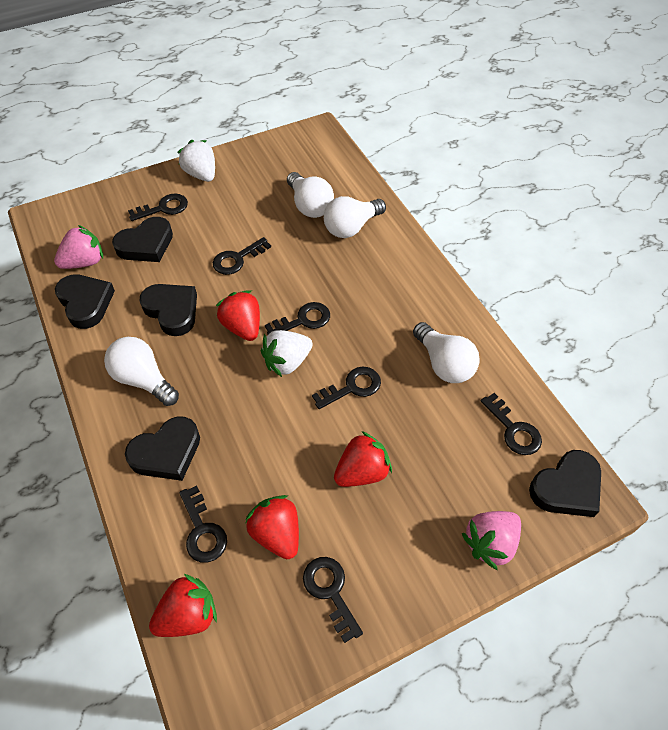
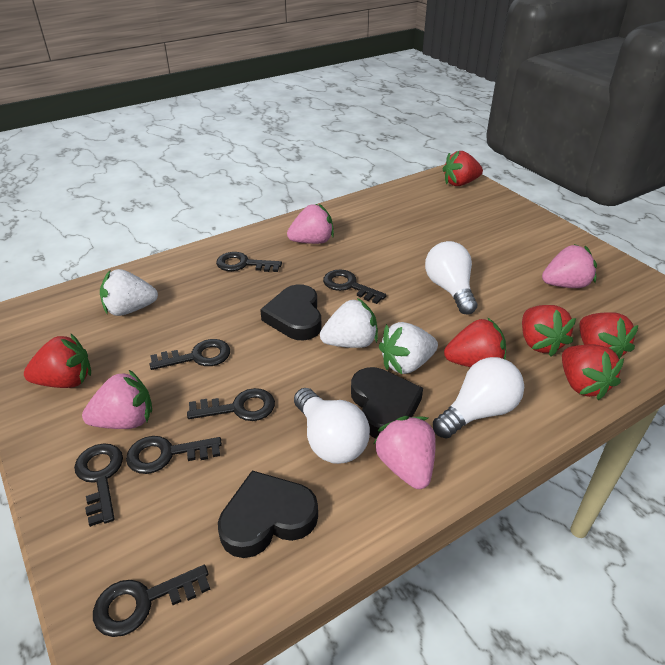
black heart: [55,274,115,329] [112,217,173,262] [125,416,200,481] [140,284,197,336] [529,450,601,517] = 5 -> [218,471,318,558] [260,284,321,340] [351,367,423,438] = 3
pink strawberry: [54,225,103,269] [462,511,521,570] = 2 -> [82,370,152,429] [287,204,334,244] [374,416,436,489] [542,244,597,288] = 4
red strawberry: [149,574,217,637] [216,290,260,341] [245,495,299,559] [334,431,392,487] = 4 -> [24,334,91,388] [443,151,483,186] [444,317,506,367] [522,305,576,357] [562,345,624,400] [579,312,638,359] = 6
white light bulb: [104,337,179,406] [287,172,334,218] [324,196,386,238] [413,322,480,383] = 4 -> [294,388,370,464] [425,241,477,314] [433,357,524,439] = 3
white strawberry: [177,140,215,182] [261,330,313,377] = 2 -> [100,269,158,316] [320,298,378,348] [379,322,438,374] = 3

